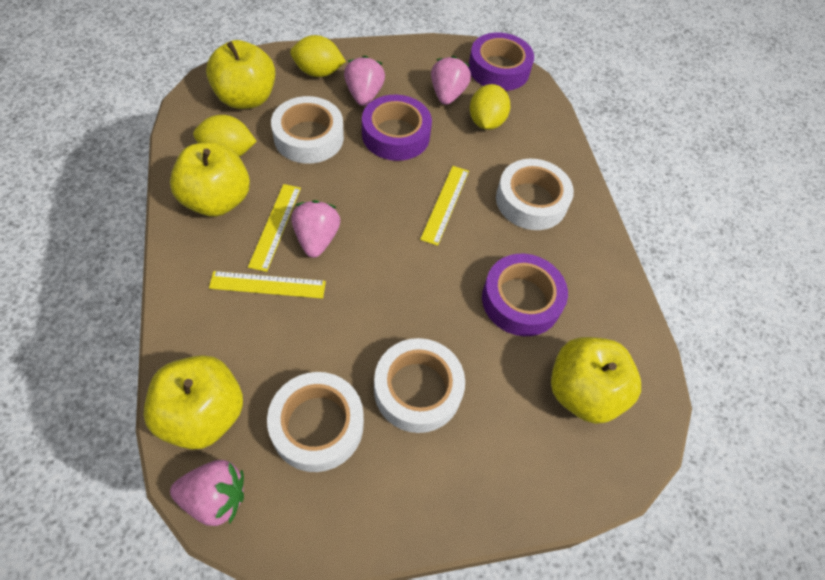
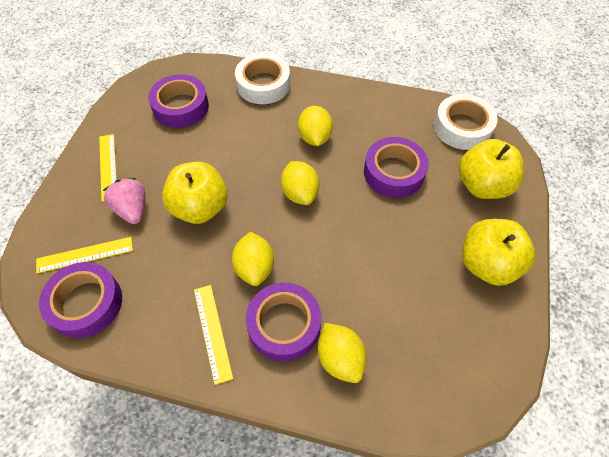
pink strawberry: [170,460,244,526] [291,200,340,258] [344,56,385,106] [431,56,471,105] = 4 -> [103,178,145,224] = 1
purple tape: [362,95,432,161] [468,32,534,91] [482,254,568,336] = 3 -> [39,262,122,338] [148,74,209,128] [246,283,321,361] [364,137,429,198] = 4
white tape: [267,372,364,472] [271,96,344,164] [374,338,465,433] [496,159,574,230] = 4 -> [235,53,290,104] [434,94,498,150] = 2
yellow apple: [143,355,243,450] [170,142,250,217] [206,40,276,109] [551,337,641,424] = 4 -> [162,162,228,224] [459,139,524,199] [462,219,535,286] = 3
yellow lemon: [193,115,257,157] [290,35,346,77] [470,84,510,130] = 3 -> [232,232,274,286] [281,161,319,205] [298,106,333,146] [318,323,367,383] = 4

